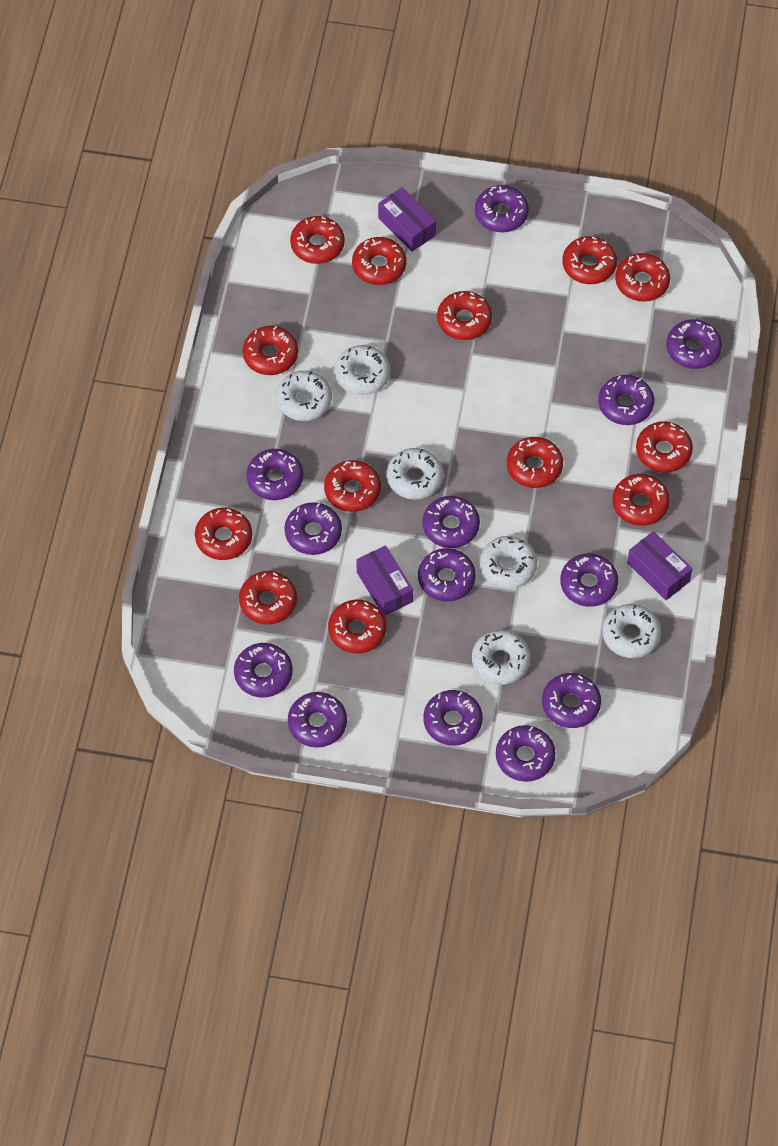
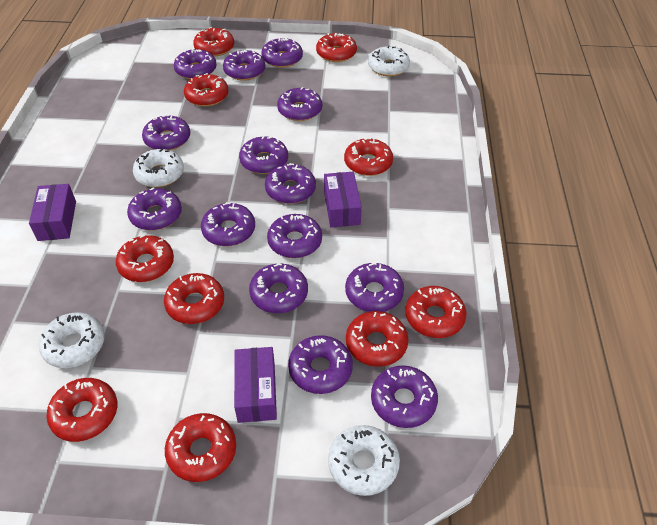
purple donut: [234,643,293,698] [246,449,303,500] [284,502,342,555] [288,692,347,748] [418,548,476,602] [423,496,480,548] [423,690,483,746] [475,185,529,232] [496,725,556,782] [542,673,601,728] [560,553,618,607] [598,375,654,425] [666,319,722,369] = 13 -> [127,188,182,231] [142,115,190,151] [174,49,217,79] [201,202,255,246] [223,50,265,81] [239,136,288,174] [249,263,308,313] [261,38,303,68] [265,163,316,204] [267,214,322,258] [277,87,322,121] [288,335,353,394] [345,263,404,312] [371,365,438,428] = 14
red donut: [195,508,252,560] [239,571,297,625] [243,326,298,375] [290,216,345,264] [324,460,381,512] [328,600,386,654] [352,237,407,285] [437,291,492,340] [507,437,563,488] [563,236,617,284] [613,474,670,526] [615,253,670,302] [636,421,693,473] = 13 -> [46,378,117,442] [116,234,174,282] [164,273,224,324] [165,413,236,482] [184,73,228,107] [193,27,234,57] [316,33,357,62] [344,138,393,176] [346,311,408,367] [405,286,467,338] = 10
white donut: [276,371,332,421] [335,345,390,395] [387,448,443,500] [472,630,531,684] [479,536,537,589] [602,604,661,658] = 6 -> [39,312,105,368] [133,149,184,187] [328,425,400,496] [368,46,410,76] = 4

